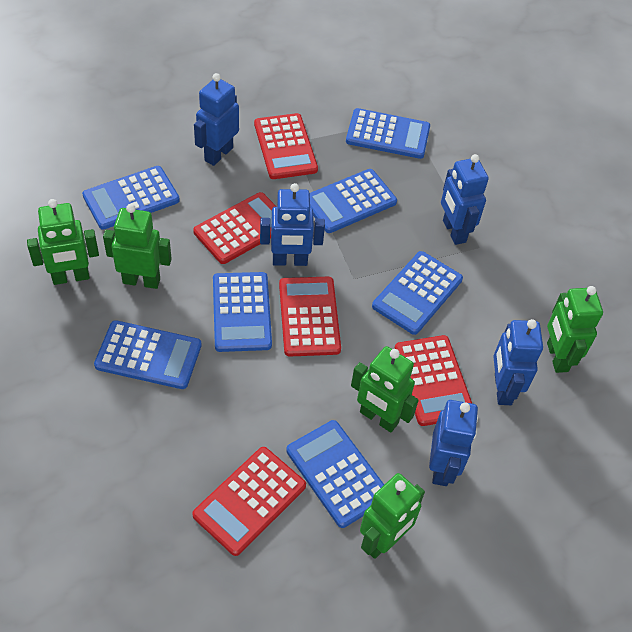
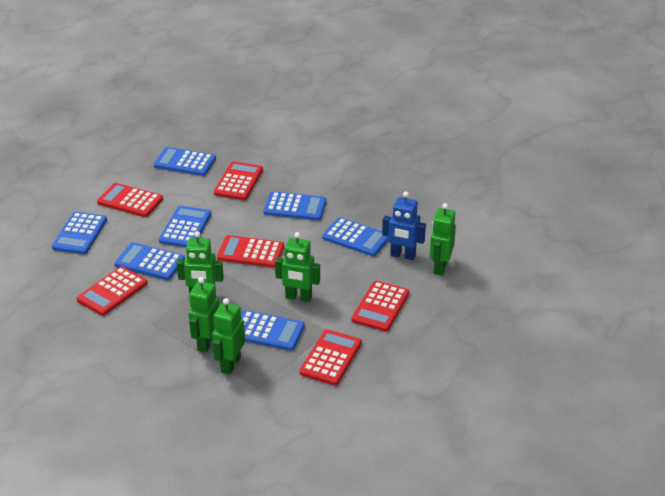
blue robot: [194,73,239,166] [260,183,325,266] [429,400,478,486] [441,154,489,245] [493,319,543,405] = 5 -> [382,191,426,260] = 1
red calculator: [192,447,306,556] [193,192,277,264] [254,113,318,179] [279,277,341,357] [394,335,472,426] = 5 -> [77,266,148,316] [97,183,163,217] [214,161,263,200] [217,235,284,268] [299,329,362,385] [352,281,410,332] = 6

